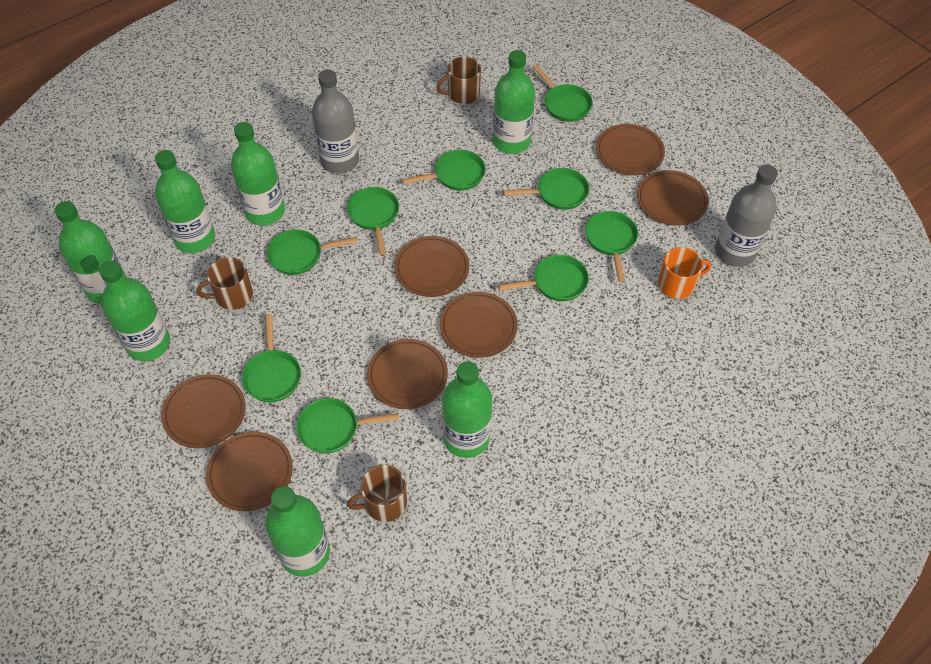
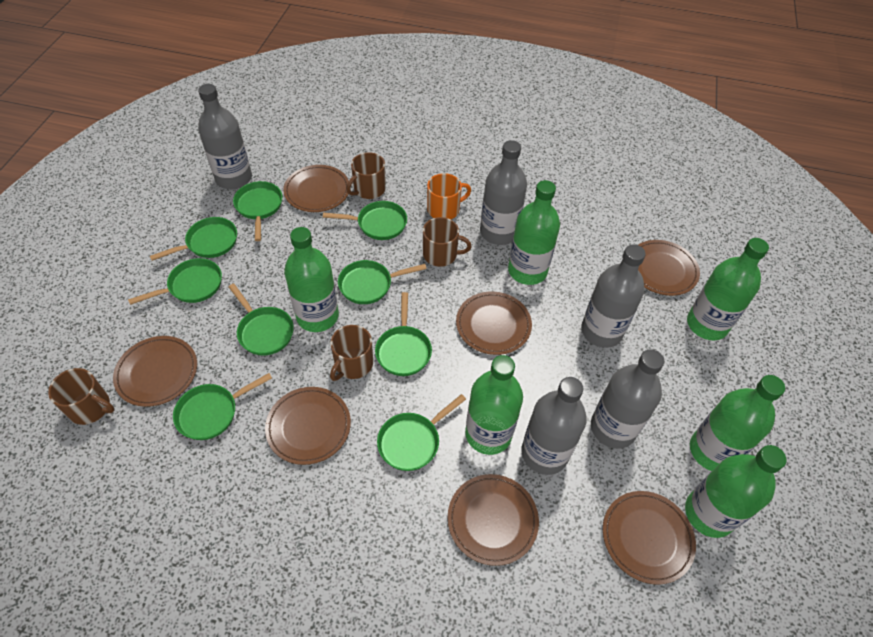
brown mug: [197,257,253,310] [347,465,407,522] [436,57,481,104] = 3 -> [48,368,114,425] [330,325,373,381] [346,152,386,199] [423,217,472,267] = 4
green bottle: [55,201,126,303] [99,261,170,361] [155,150,215,253] [231,122,285,226] [265,486,330,577] [442,361,492,458] [493,50,535,154] = 7 -> [284,227,339,332] [465,355,523,455] [508,180,560,285] [685,445,787,538] [687,238,769,341] [690,375,785,471] = 6
grey bottle: [312,70,359,173] [715,165,778,267] = 2 -> [198,84,252,189] [480,140,527,245] [521,377,587,475] [581,244,646,348] [591,349,664,449] = 5

